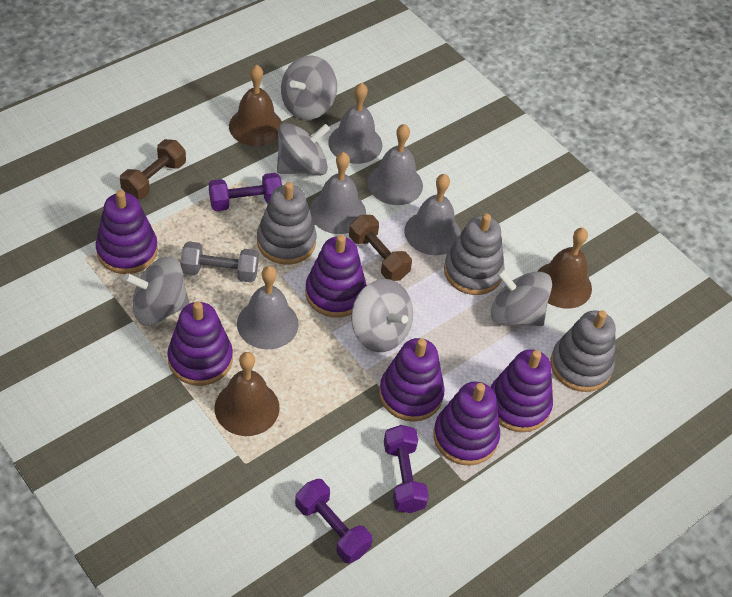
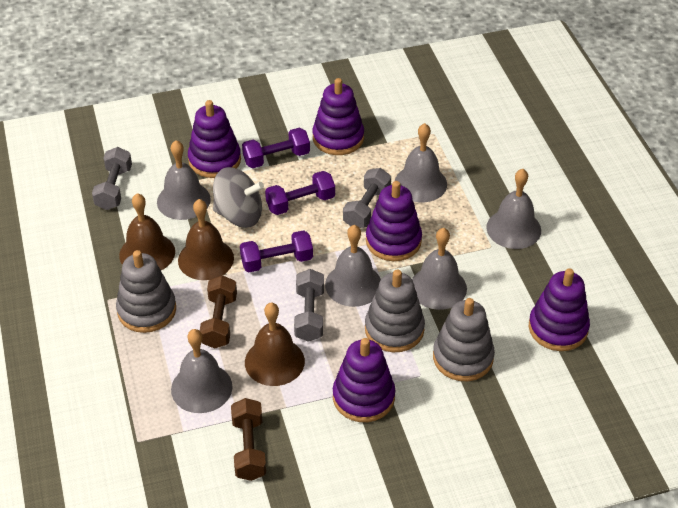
grey bell: [237,266,299,349] [309,152,366,234] [328,83,382,164] [368,124,423,205] [404,174,461,255] = 5 -> [157,140,211,220] [171,329,232,413] [325,225,381,307] [395,123,447,202] [412,228,467,310] [486,169,541,249] = 6
grey dumbbell: [180,241,259,283] = 1 -> [92,147,132,210] [294,269,324,342] [343,168,391,228] = 3
grey spinning top: [124,257,190,326] [277,123,330,176] [281,55,337,120] [351,279,413,352] [491,269,552,326] = 5 -> [213,167,264,228] = 1
purple stacking toy: [96,190,158,274] [168,301,233,386] [305,235,367,317] [379,338,445,422] [433,381,500,466] [491,349,553,432] = 6 -> [188,100,241,178] [312,78,364,155] [333,338,395,422] [366,181,422,261] [528,268,590,351] = 5

